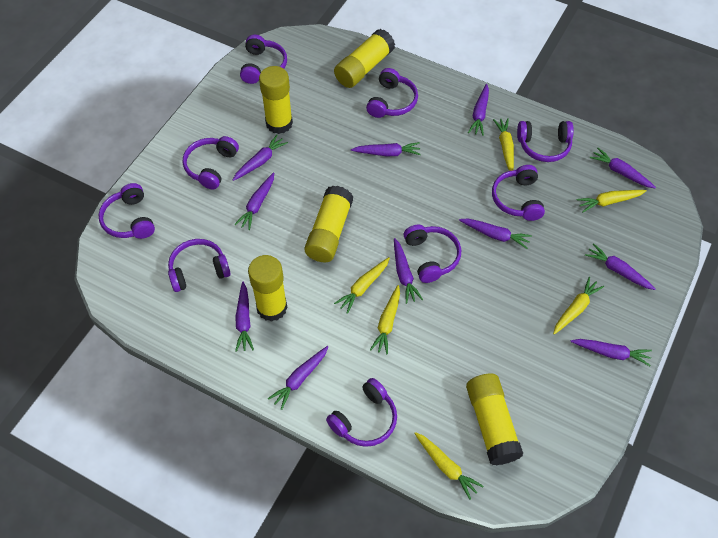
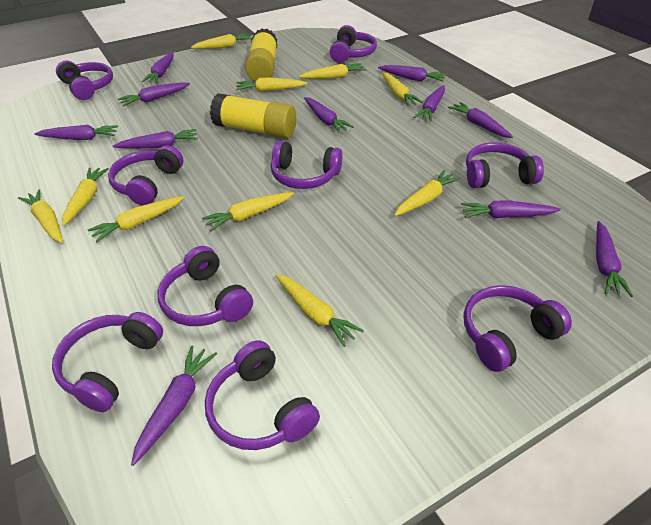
yellow carrot: [334,257,390,314] [370,285,400,355] [414,432,484,500] [493,118,514,171] [553,277,604,334] [576,190,647,212] = 6 -> [18,189,63,243] [62,168,109,226] [88,196,184,243] [191,33,252,49] [202,192,294,231] [236,77,307,92] [275,274,364,347] [299,63,366,79] [382,72,423,106] [394,170,461,216] = 10
yellow glue stick: [248,255,287,322] [259,66,293,134] [304,186,353,262] [334,29,395,88] [466,373,523,465] = 5 -> [210,93,296,138] [245,28,277,81] = 2

